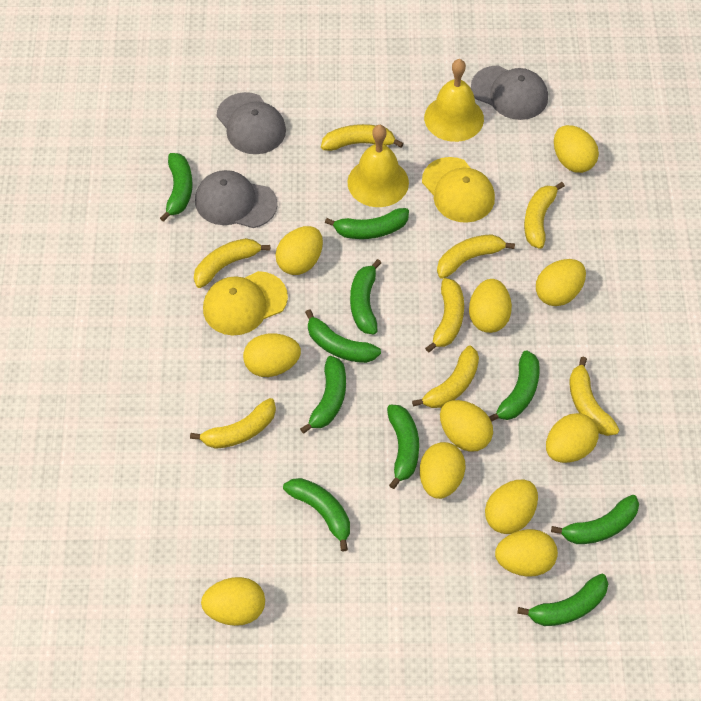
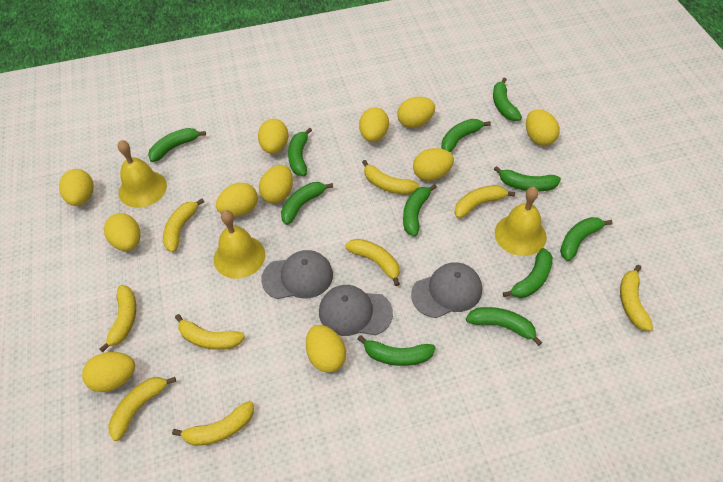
green banana: [160,153,193,222] [283,478,350,552] [300,356,346,434] [305,309,381,363] [325,208,409,239] [350,259,381,334] [387,405,419,489] [489,350,540,422] [517,574,608,626] [551,495,639,544] = 10 -> [148,128,206,162] [281,182,333,225] [288,127,312,176] [358,335,436,366] [403,184,437,236] [441,119,491,152] [466,307,542,346] [493,78,522,121] [494,166,561,191] [503,248,553,298] [560,217,613,261] = 11
yellow banana: [190,398,276,449] [194,238,270,288] [321,124,404,151] [412,346,479,408] [425,278,464,353] [437,234,515,279] [524,182,565,249] [569,357,619,436] = 8 -> [100,285,136,352] [108,377,176,441] [163,199,204,252] [172,401,254,446] [175,314,245,350] [345,239,400,286] [362,160,419,195] [454,185,515,218] [620,265,653,331] = 9
yellow bell: [347,125,409,207] [424,59,484,142] = 2 -> [118,140,167,208] [214,210,265,279] [495,187,547,256] = 3
yellow cap: [203,271,288,335] [422,157,495,223] = 2 -> none = 0

